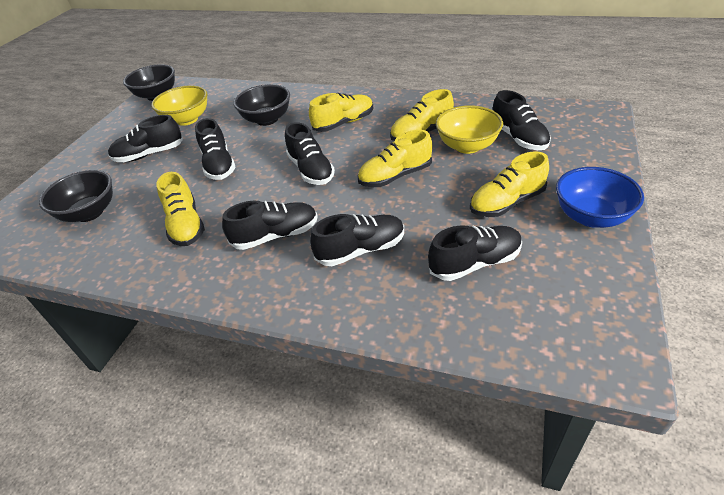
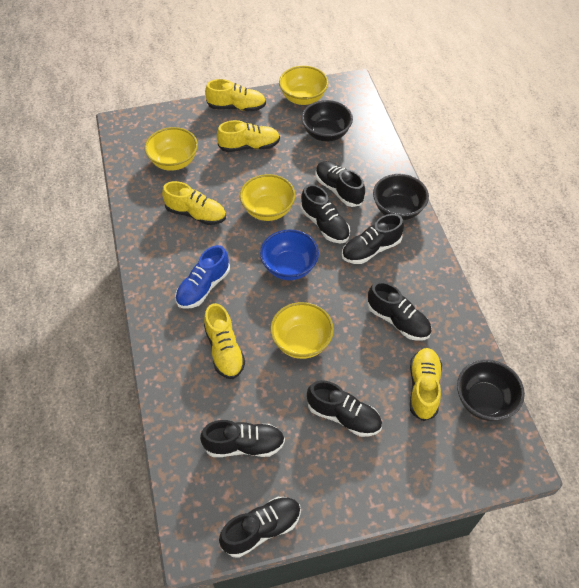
blue shoe: none = 0 -> [175,245,230,309] = 1
yellow bowl: [151,85,207,126] [436,105,503,154] = 2 -> [145,127,198,171] [240,174,295,221] [270,302,334,359] [279,66,328,105] = 4

